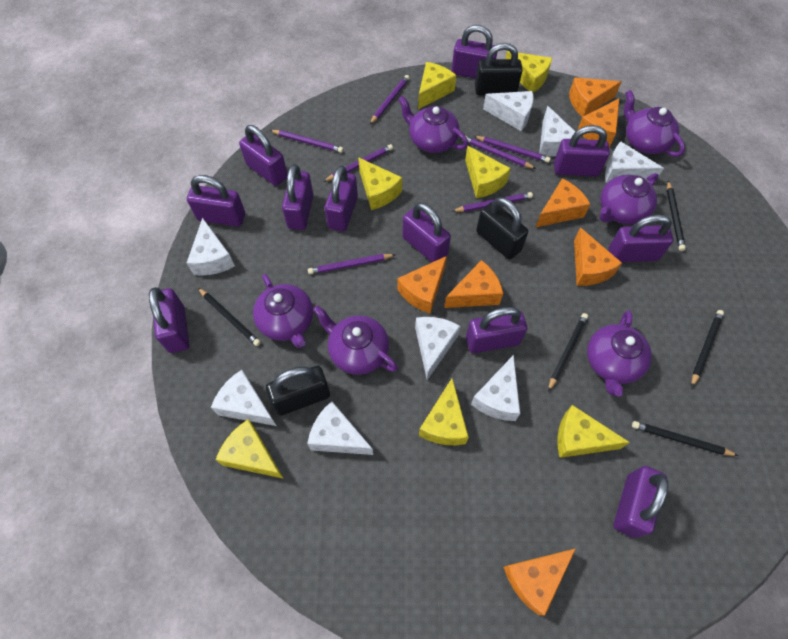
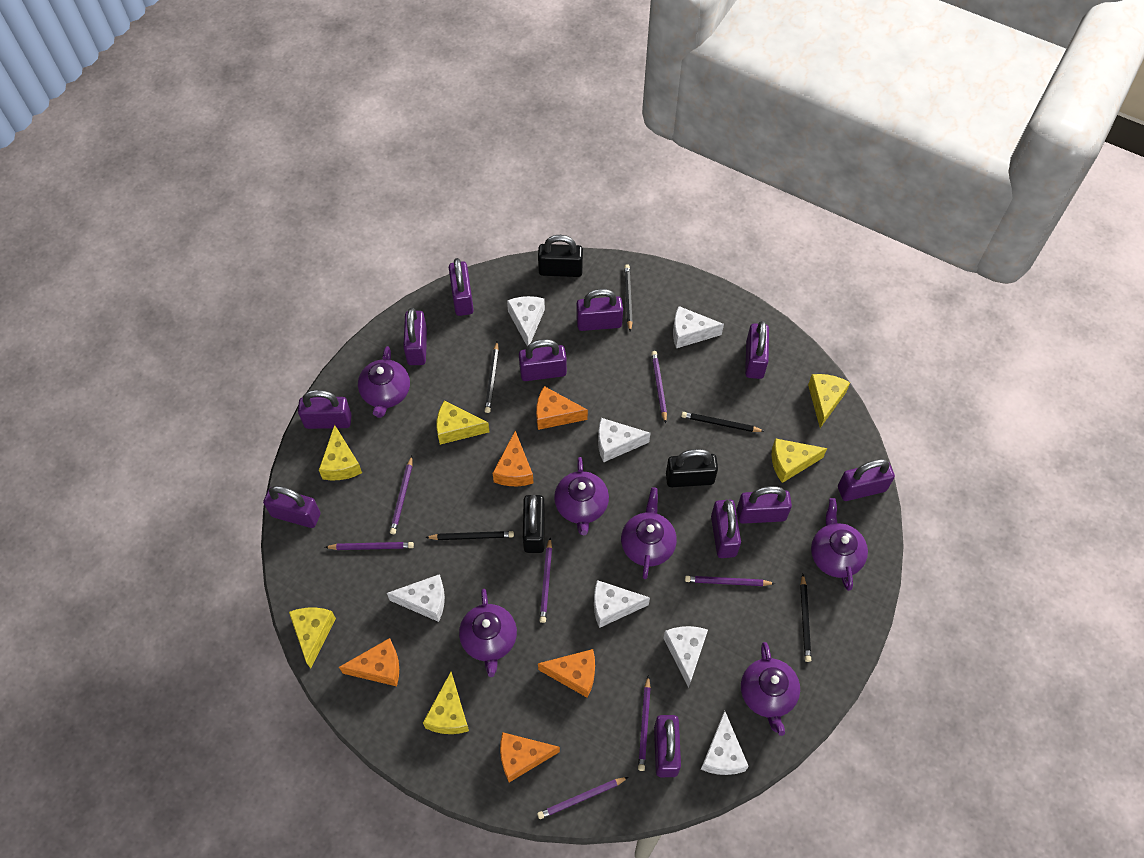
orange cheese: [397,256,447,314] [444,260,503,308] [503,548,576,616] [536,178,590,227] [569,78,621,117] [574,227,622,286] [578,99,619,148] = 7 -> [339,638,399,686] [493,431,534,486] [500,732,560,782] [536,386,588,430] [538,649,595,698] = 5
white cheese: [187,218,235,276] [211,370,276,426] [307,401,373,455] [415,317,460,380] [471,355,520,421] [483,91,534,131] [539,106,575,157] [605,142,664,183] = 8 -> [387,574,445,622] [507,296,545,346] [594,580,650,628] [598,418,650,463] [663,626,708,688] [673,306,724,348] [701,711,749,775] = 7
yellow cheese: [215,419,284,479] [358,157,402,210] [418,62,456,109] [419,378,469,445] [465,146,511,198] [505,51,552,92] [557,405,630,458] = 7 -> [289,607,336,669] [319,425,362,480] [423,672,469,734] [437,401,490,445] [772,438,827,483] [808,374,850,428] = 6

